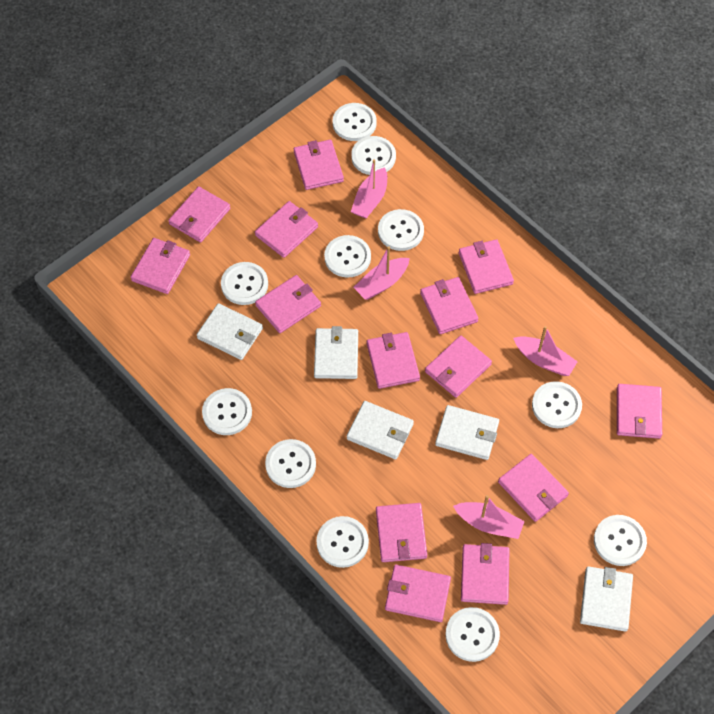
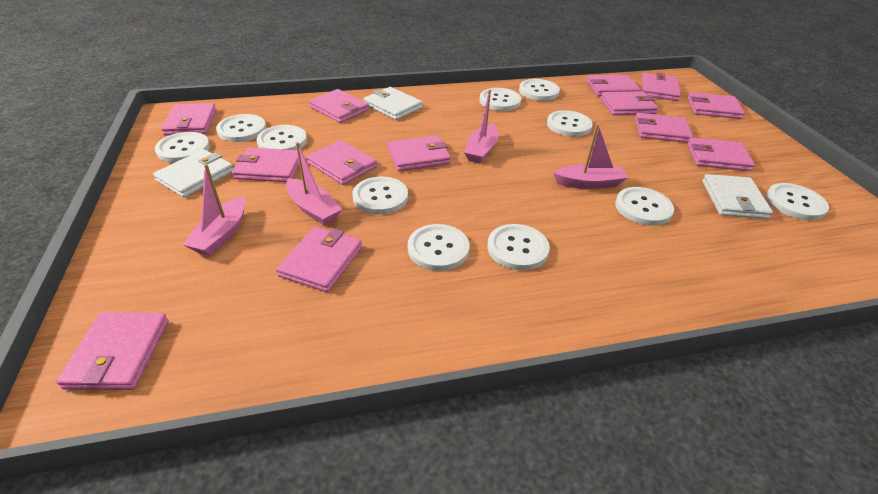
pink wallet: [130,238,190,294] [168,186,230,243] [255,201,318,258] [255,275,321,333] [294,140,344,190] [367,332,420,389] [376,503,427,562] [385,565,451,622] [420,277,479,334] [425,335,492,398] [459,239,514,294] [461,543,509,605] [498,454,569,522] [617,384,662,439] = 14 -> [56,312,169,390] [161,103,217,135] [232,147,300,182] [276,226,362,292] [306,140,377,185] [309,89,369,123] [387,135,451,171] [587,75,641,96] [600,91,658,115] [635,113,693,143] [641,73,681,101] [687,92,745,119] [687,137,755,171] = 13
white wallet: [196,303,263,360] [314,326,358,379] [347,401,414,460] [435,405,499,460] [580,566,633,632] = 5 -> [153,149,233,198] [364,87,422,120] [702,174,773,219] = 3

